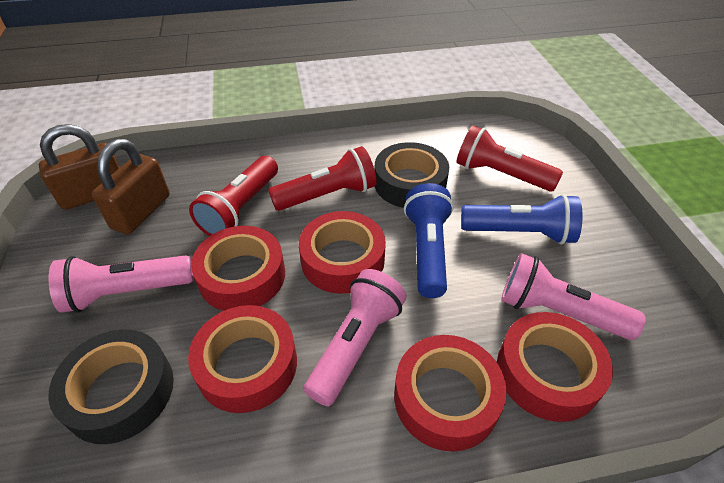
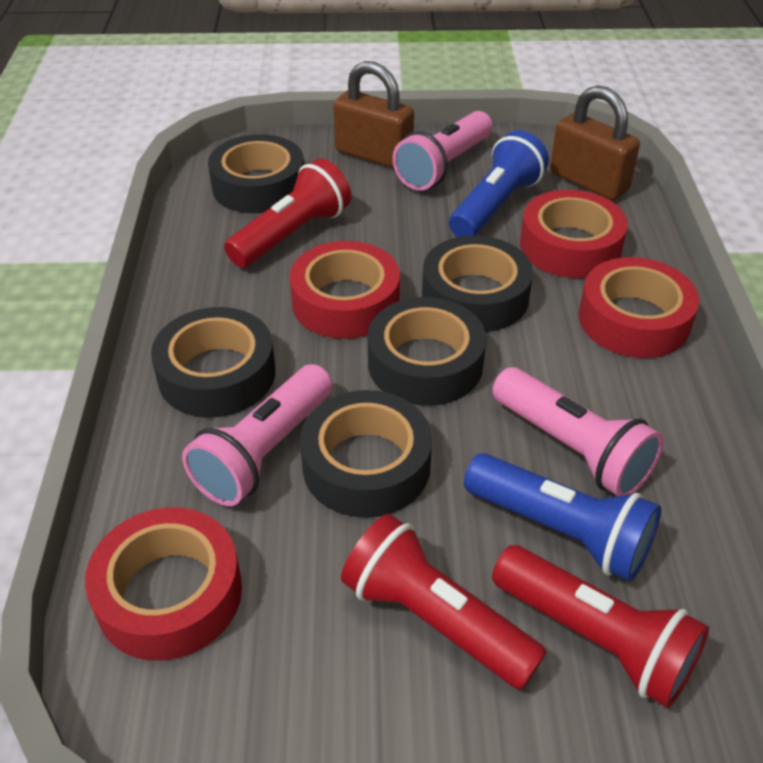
black tape: [48,329,174,444] [375,142,449,208] = 2 -> [151,307,275,418] [208,134,304,213] [300,390,432,518] [368,297,486,406] [422,236,533,332] = 5
red tape: [188,305,297,413] [191,226,285,311] [299,211,386,294] [394,335,507,452] [497,312,613,422] = 5 -> [85,507,242,661] [290,241,400,339] [520,190,628,278] [579,257,699,358] = 4

